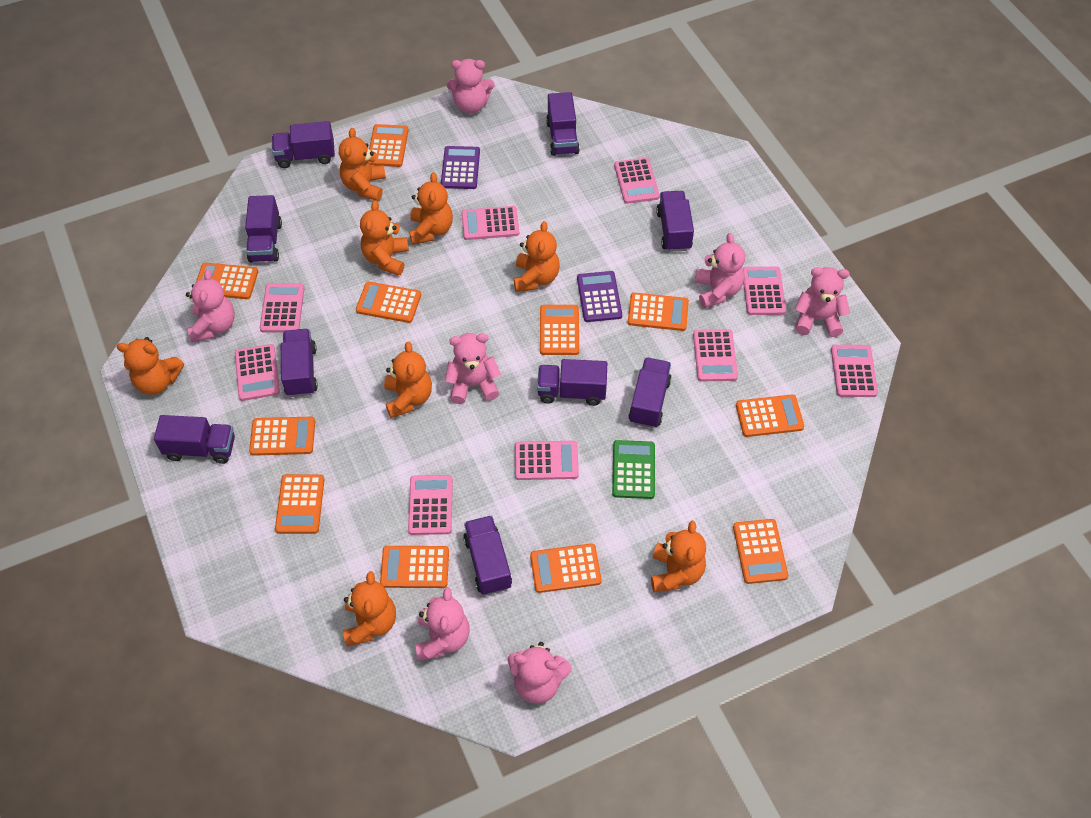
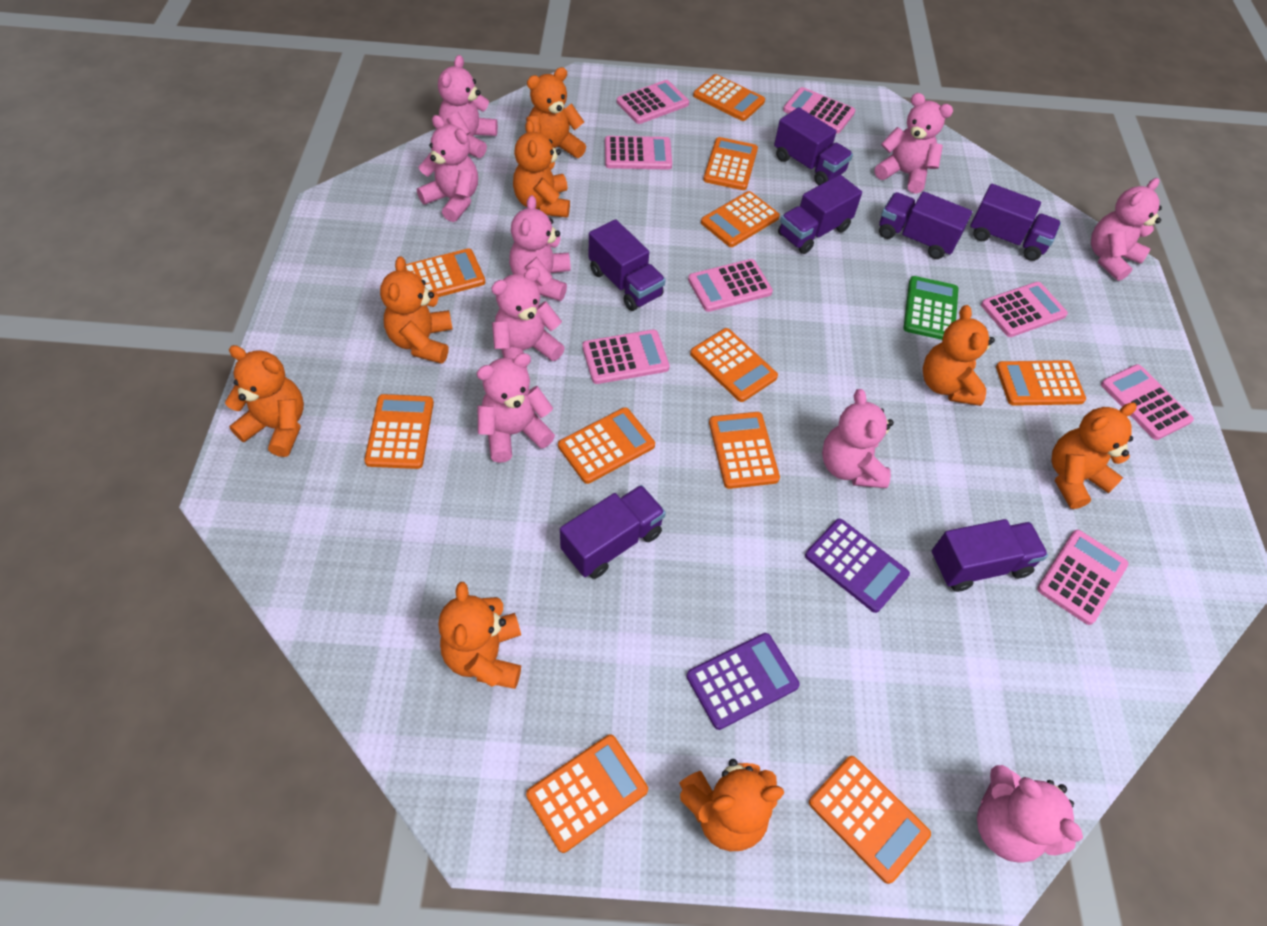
pink calculator: [235,344,280,401] [260,283,304,333] [408,475,453,535] [461,206,519,240] [515,441,579,480] [614,158,660,204] [693,329,738,381] [743,267,786,315] [831,345,878,397] = 9 -> [582,330,670,384] [605,136,672,170] [617,80,689,124] [688,259,773,312] [783,87,855,133] [981,282,1068,337] [1037,530,1128,625] [1101,364,1194,440] = 8
pink teddy bear: [186,269,235,342] [415,587,470,661] [445,333,501,404] [447,59,494,114] [508,642,572,704] [695,233,745,308] [795,267,850,337] = 7 -> [417,115,478,222] [438,55,498,158] [477,353,555,463] [491,267,565,369] [509,195,571,301] [822,389,894,488] [875,93,953,194] [977,765,1083,863] [1091,178,1162,281] = 9
purple truck: [154,415,235,464] [245,195,282,262] [272,121,335,168] [281,329,318,397] [463,516,512,595] [537,359,607,406] [546,92,580,156] [628,357,672,428] [656,191,694,252] = 9 -> [560,485,666,579] [589,219,666,311] [774,107,853,185] [778,175,862,254] [879,191,972,259] [932,519,1048,592] [970,184,1061,261] = 7

